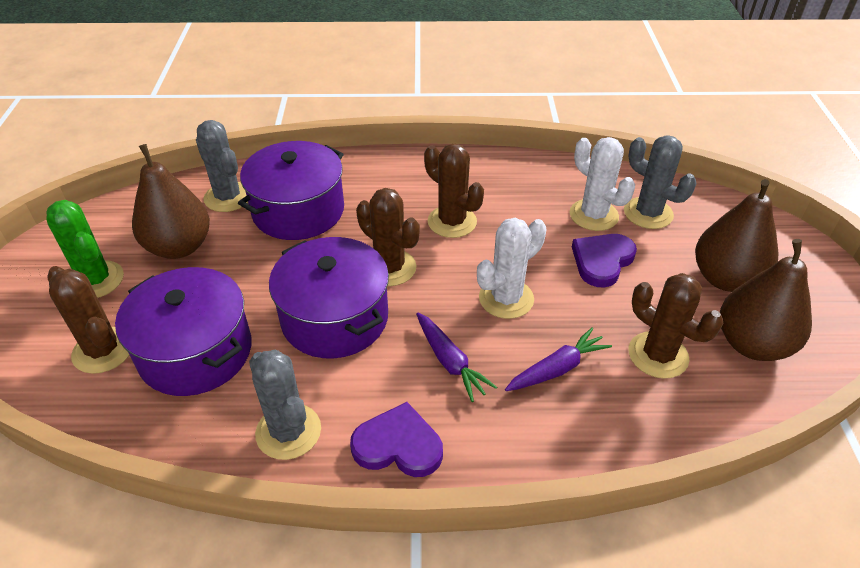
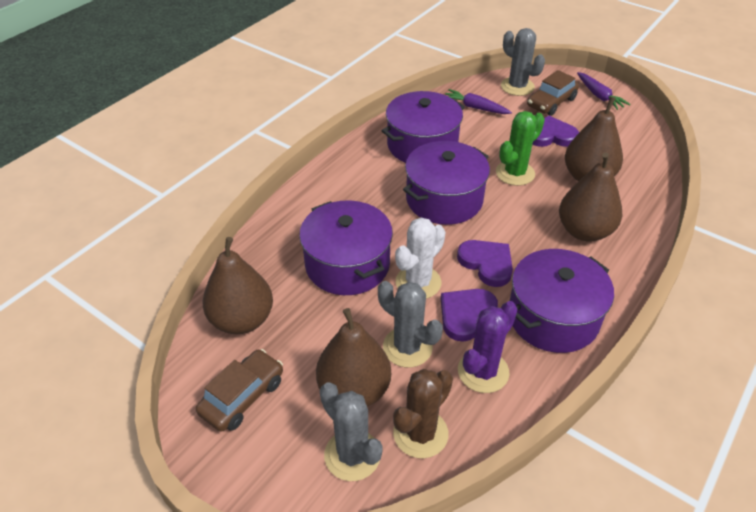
brown cactus: [47,266,129,374] [356,188,420,286] [424,144,484,238] [628,273,723,379] = 4 -> [393,369,453,458] = 1
brown car: none = 0 -> [196,349,283,432] [527,70,579,116] = 2
brown pear: [132,144,210,259] [695,179,778,292] [720,239,812,361] = 3 -> [202,237,273,334] [316,308,391,407] [559,152,622,242] [565,96,623,181] = 4
purple cactus: none = 0 -> [458,301,518,393] = 1
purple heart: [350,402,443,477] [572,234,637,288] = 2 -> [441,289,498,342] [457,240,513,287] [532,116,579,147] = 3
purple pot: [115,267,252,396] [238,141,344,240] [269,237,389,358] = 3 -> [299,201,393,295] [382,91,465,163] [403,141,490,225] [510,249,614,353] = 4
white cactus: [477,218,547,319] [570,137,635,231] = 2 -> [395,217,445,299] = 1

